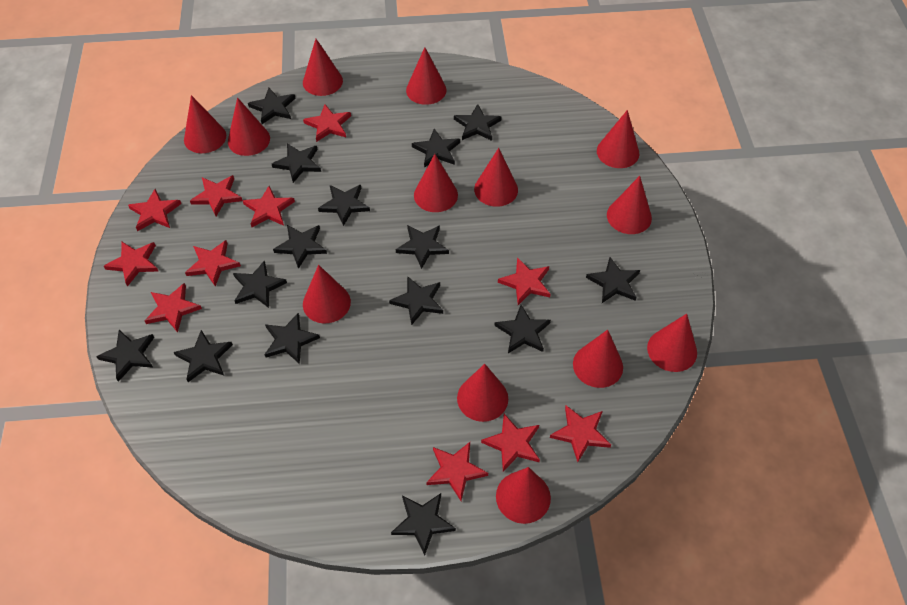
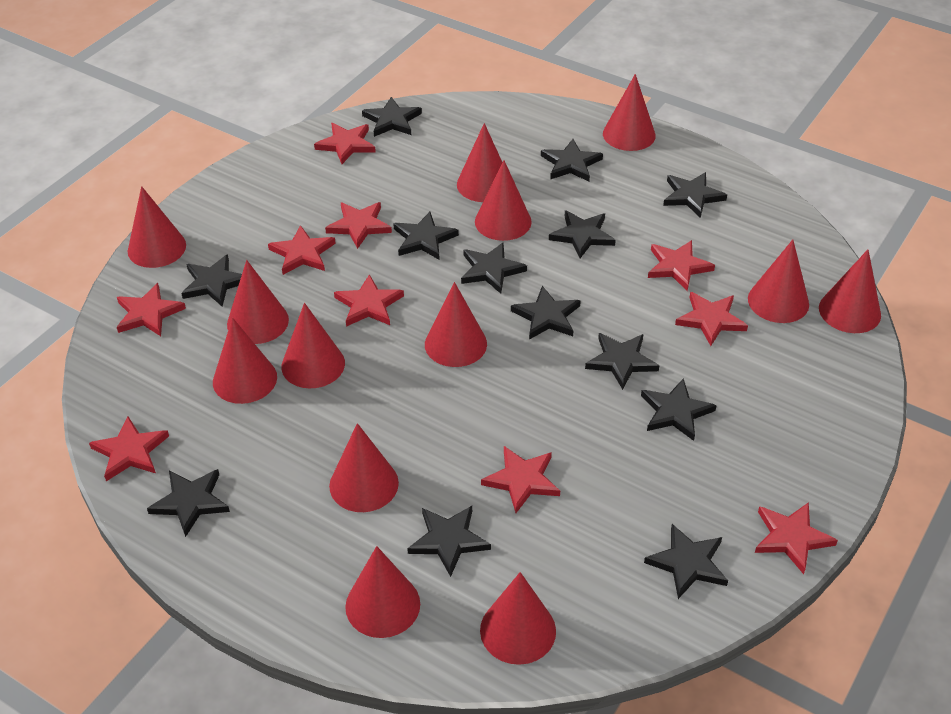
black star: [96,330,154,382] [173,330,233,382] [233,260,287,308] [248,88,295,124] [264,313,320,364] [272,143,321,183] [273,225,327,269] [318,185,370,226] [389,276,443,325] [391,493,456,556] [396,225,449,269] [412,129,460,168] [454,104,502,141] [494,305,551,353] [586,257,640,303] = 15 -> [147,469,230,537] [181,254,242,307] [362,97,422,137] [393,212,459,260] [407,506,491,577] [461,243,527,294] [511,286,581,340] [541,139,603,181] [549,210,616,258] [585,333,659,390] [641,378,717,441] [644,524,728,599] [663,172,727,218] = 13
red star: [104,241,158,287] [128,189,181,231] [145,283,202,333] [185,240,241,287] [190,175,243,216] [243,186,295,227] [303,104,351,142] [426,442,488,501] [481,414,540,471] [498,257,550,305] [550,405,611,462] = 11 -> [89,417,169,481] [117,283,186,336] [268,225,336,275] [314,123,376,164] [325,202,392,249] [334,274,404,327] [481,446,560,513] [648,240,715,291] [675,292,748,346] [755,502,838,574] = 10

